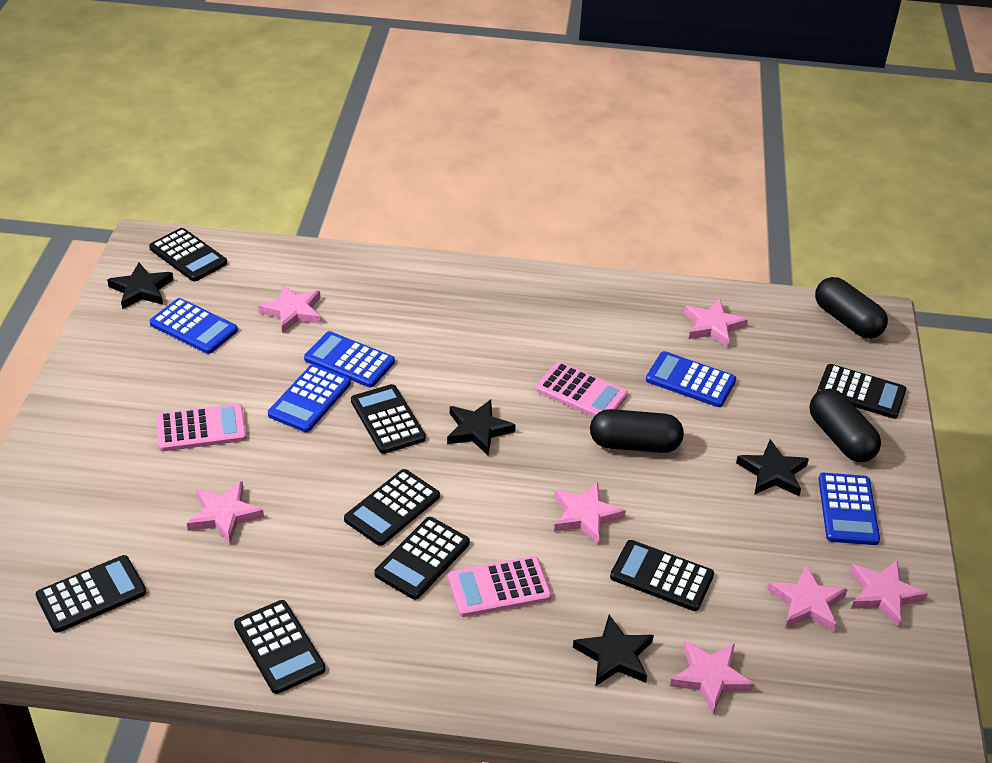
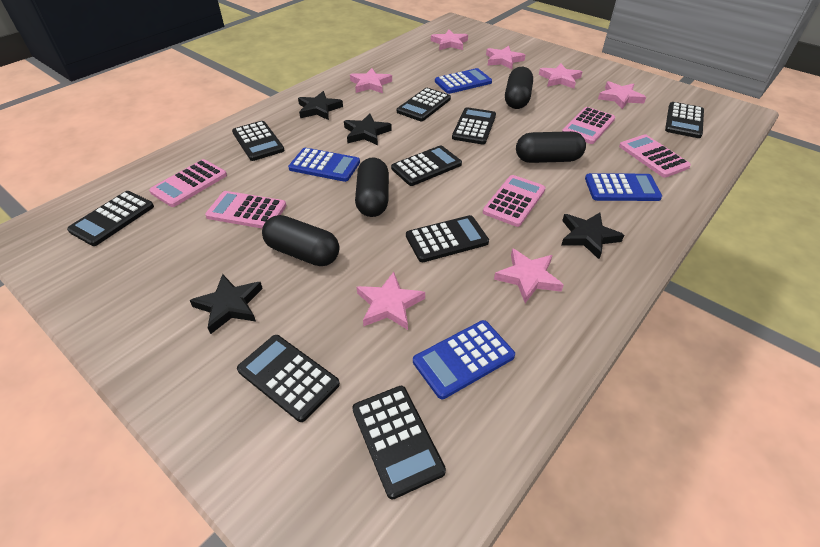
black calculator: [36,555,146,633] [149,228,227,281] [234,600,326,694] [344,469,440,546] [351,384,426,454] [375,517,470,600] [610,540,714,611] [817,364,907,419] = 8 -> [67,191,154,246] [232,121,284,161] [237,335,340,422] [352,386,446,499] [391,145,462,186] [397,88,451,121] [406,215,489,262] [452,107,496,145] [665,102,704,138] = 9
black capsule: [590,409,684,453] [809,388,881,462] [815,277,888,339] = 3 -> [262,215,339,266] [355,157,389,217] [505,67,533,109] [516,131,586,163] = 4
blue calculator: [150,298,238,354] [268,364,351,432] [304,331,395,387] [646,351,736,407] [818,473,880,545] = 5 -> [288,148,360,182] [413,320,515,399] [435,68,492,94] [585,173,662,201] = 4
pink calculator: [156,403,247,451] [448,556,551,617] [536,362,628,417] = 3 -> [149,159,227,207] [205,191,287,228] [483,175,546,227] [562,107,615,144] [619,134,691,178] = 5

